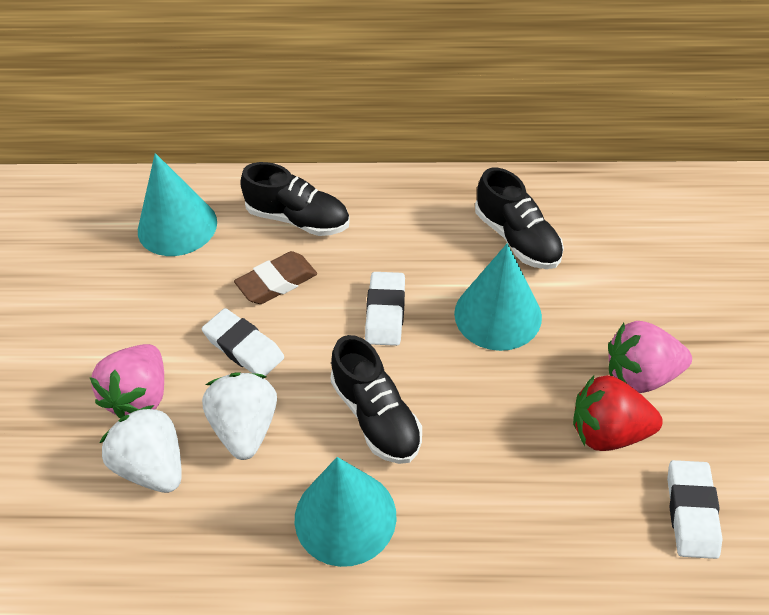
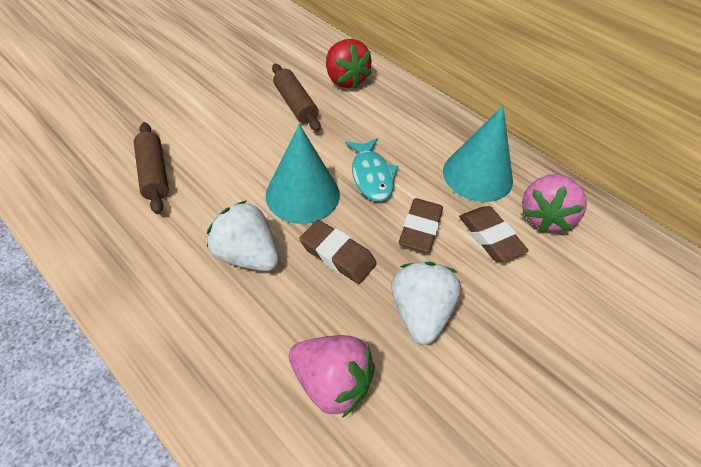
black shoe: [240,162,350,236] [330,335,422,464] [475,168,564,269] = 3 -> none = 0
brown eraser: [234,251,317,304] = 1 -> [299,220,377,284] [399,198,443,253] [459,206,529,262] = 3
brown rolling pin: none = 0 -> [134,122,169,214] [272,64,321,132] = 2
turquoise cone: [138,153,217,256] [295,457,397,567] [454,243,542,351] = 3 -> [266,124,340,224] [443,106,513,202] = 2
turquoise fish: none = 0 -> [345,138,398,202] = 1
white eraser: [202,308,284,376] [365,272,405,346] [667,460,722,559] = 3 -> none = 0

